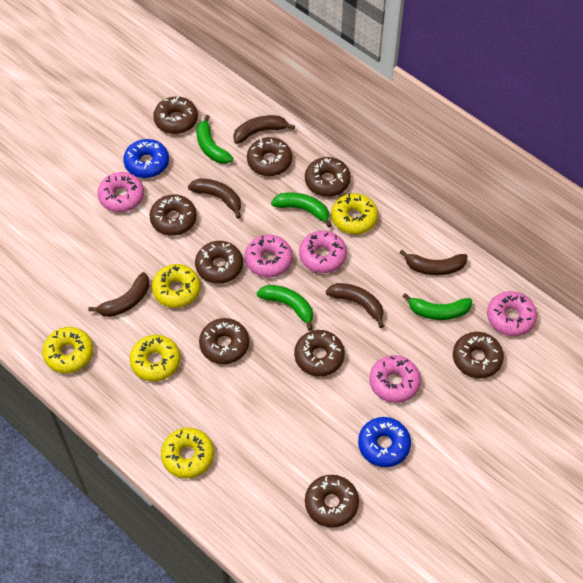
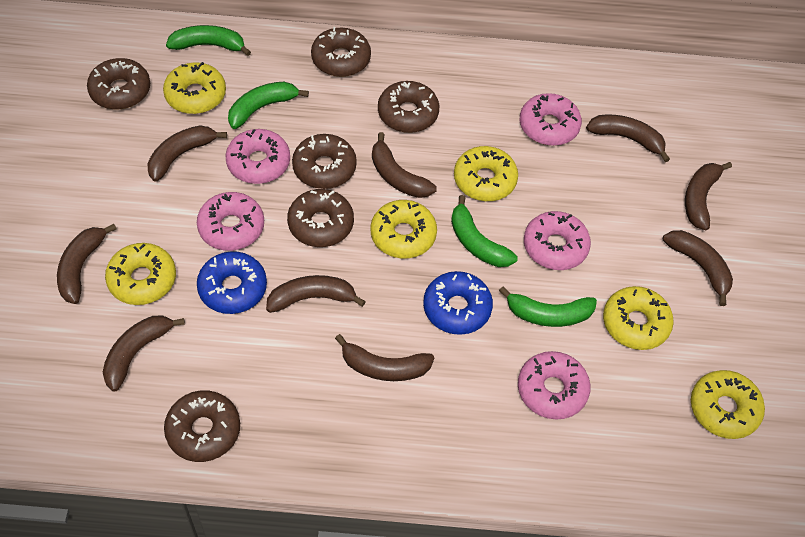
brown banana: [88,272,149,317] [188,179,241,219] [233,115,295,144] [326,283,384,328] [399,250,468,276] = 5 -> [57,224,116,304] [103,316,185,392] [147,125,227,182] [266,275,366,313] [335,334,434,381] [372,132,437,198] [586,114,670,162] [663,230,733,306] [685,162,732,230] = 9
brown donut: [150,194,197,236] [153,96,198,134] [195,241,243,284] [199,318,249,364] [247,137,292,176] [294,330,345,376] [305,157,351,197] [305,475,359,528] [453,332,504,378] = 9 -> [87,58,150,109] [164,390,240,462] [287,189,354,247] [292,134,357,189] [311,27,371,77] [378,81,439,133] = 6
yellow donut: [42,327,93,373] [129,335,180,381] [152,264,201,308] [161,428,214,478] [331,193,378,234] = 5 -> [105,243,176,305] [163,62,226,114] [370,200,437,259] [454,146,518,201] [603,286,674,350] [691,370,765,439] = 6

